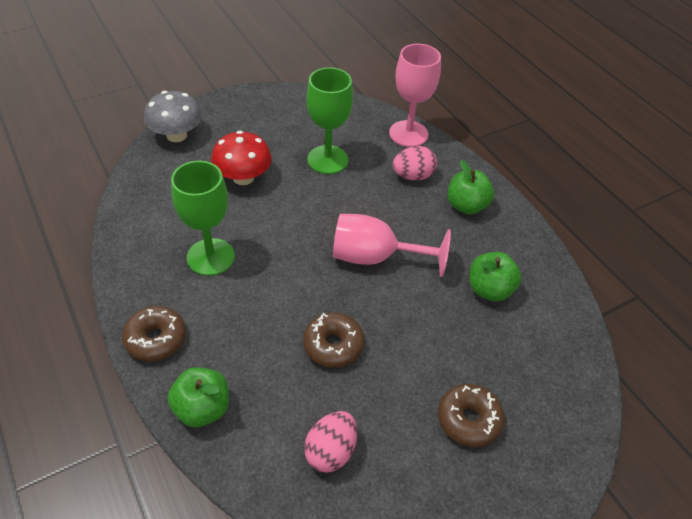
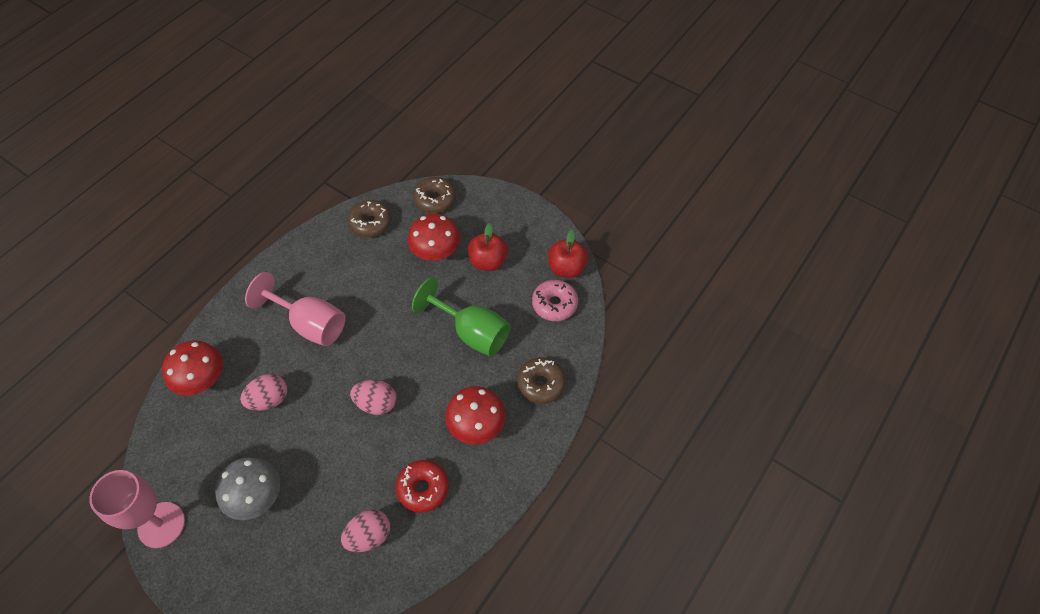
green apple: [168,367,229,427] [448,160,494,214] [470,252,522,302] = 3 -> none = 0
green goblet: [171,161,235,276] [307,67,353,174] = 2 -> [412,277,511,357] = 1
pink donut: none = 0 -> [532,280,578,321] = 1
pink egg: [304,411,357,473] [393,146,437,181] = 2 -> [240,374,287,411] [341,510,390,552] [350,380,397,415] = 3
red apple: none = 0 -> [468,223,508,271] [548,230,588,278] = 2
red donut: none = 0 -> [396,460,449,513] = 1
red mushroom: [211,131,272,185] = 1 -> [162,340,223,395] [407,214,460,261] [445,386,506,444] = 3

